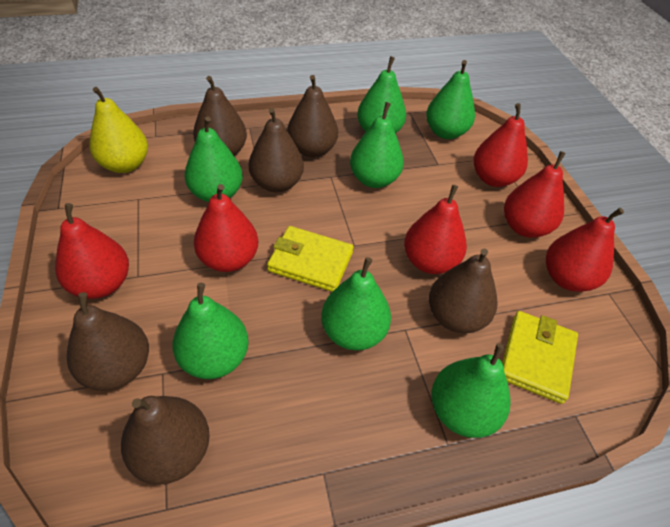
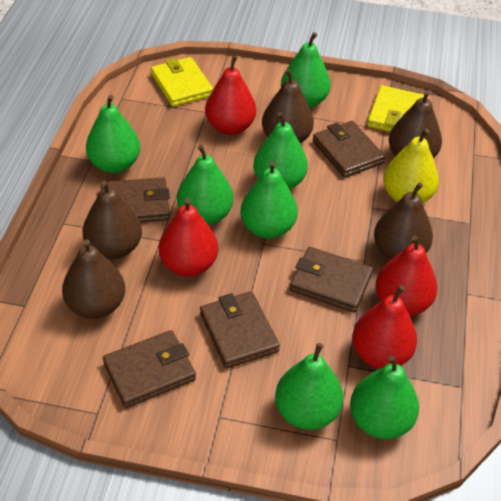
brown pear: [67,292,149,391] [121,396,210,485] [193,76,247,156] [249,108,304,192] [287,75,338,157] [429,249,497,333] = 6 -> [62,239,125,319] [83,181,142,259] [262,69,314,144] [374,182,433,260] [389,90,442,158] = 5
brown wallet: none = 0 -> [101,177,170,222] [103,330,196,408] [200,291,280,368] [290,247,373,312] [313,121,385,178] = 5
red pear: [55,203,129,299] [194,184,258,272] [404,185,467,274] [473,103,528,187] [504,151,566,238] [546,208,624,292] = 6 -> [159,198,218,277] [205,56,256,135] [352,285,417,369] [375,236,437,316] = 4

